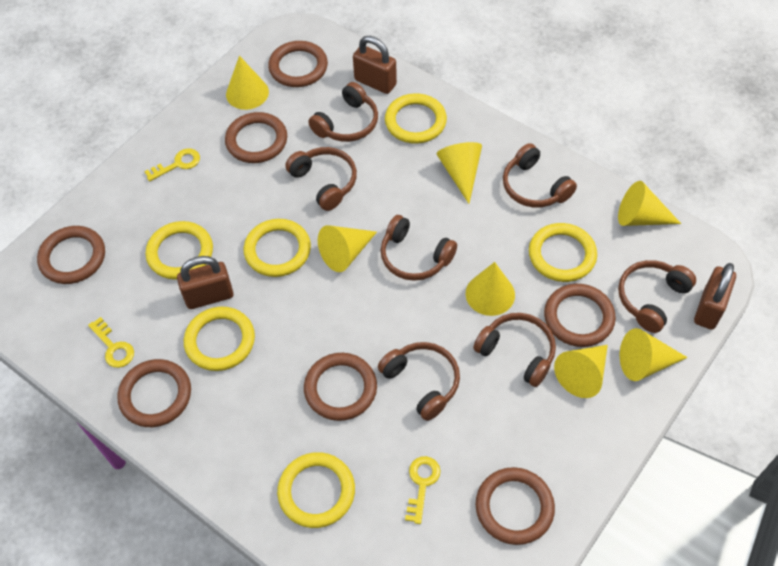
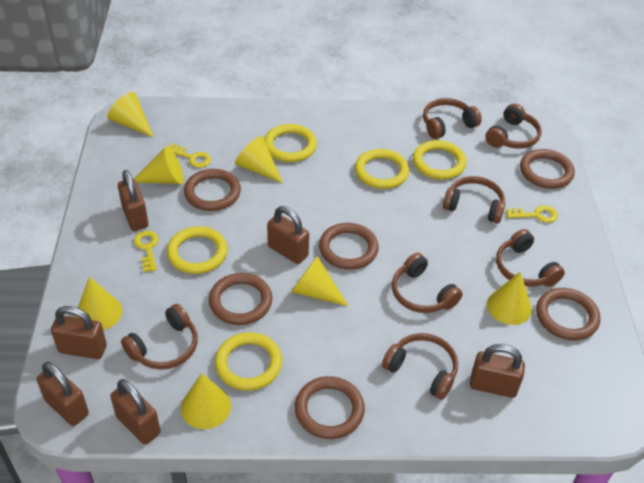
brown padlock: [177,256,233,309] [353,36,397,94] [694,263,736,329] = 3 -> [37,362,89,426] [51,306,107,359] [110,379,161,445] [118,170,148,231] [267,206,309,264] [470,344,525,398] = 6
brown ring: [37,226,105,284] [118,359,191,427] [225,112,287,163] [268,41,328,87] [304,353,377,421] [476,467,555,545] [544,284,616,347] = 7 -> [184,169,241,211] [209,273,272,325] [295,376,365,439] [319,223,379,270] [520,149,575,189] [536,288,600,340] = 6
yellow ring: [146,221,213,279] [184,307,255,371] [244,219,311,277] [277,452,355,528] [385,93,447,144] [529,223,597,282] = 6 -> [167,226,228,274] [215,332,282,391] [264,124,317,162] [355,149,409,189] [413,140,467,180] = 5

